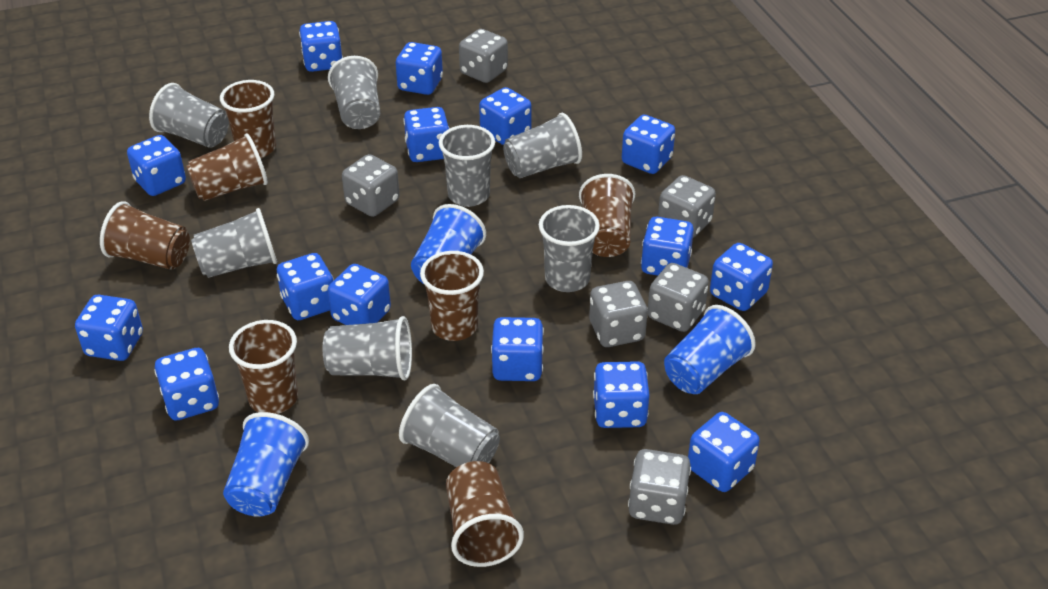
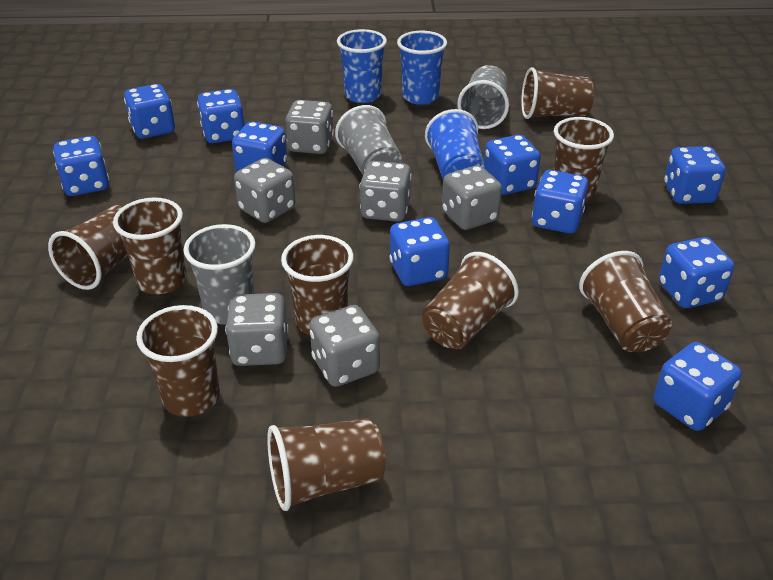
blue dice: [75,295,143,361] [127,135,186,196] [154,348,219,421] [277,253,334,320] [299,21,343,72] [327,264,391,325] [396,42,443,95] [403,107,449,162] [479,87,531,145] [491,317,544,381] [593,361,650,428] [622,115,675,174] [641,217,694,276] [688,412,760,492] [710,243,773,311] = 15 -> [53,136,109,196] [124,84,175,139] [197,89,245,143] [232,122,287,172] [389,217,450,286] [484,135,541,195] [532,170,589,234] [654,342,742,431] [659,237,734,308] [664,146,726,204] = 10
brown cup: [100,201,190,270] [186,133,268,201] [220,80,276,158] [229,320,298,414] [420,251,484,341] [446,461,524,567] [579,174,635,257] = 7 -> [48,205,128,290] [113,198,187,295] [136,305,220,417] [267,418,386,511] [281,235,354,335] [422,252,519,349] [521,67,594,119] [554,117,614,201] [579,251,672,352] = 9
grey cup: [149,83,229,148] [191,208,277,278] [323,316,412,380] [328,56,380,129] [399,384,500,467] [439,125,495,207] [503,113,582,178] [539,205,600,292] = 8 -> [184,224,255,325] [335,105,402,175] [457,65,509,129] = 3

